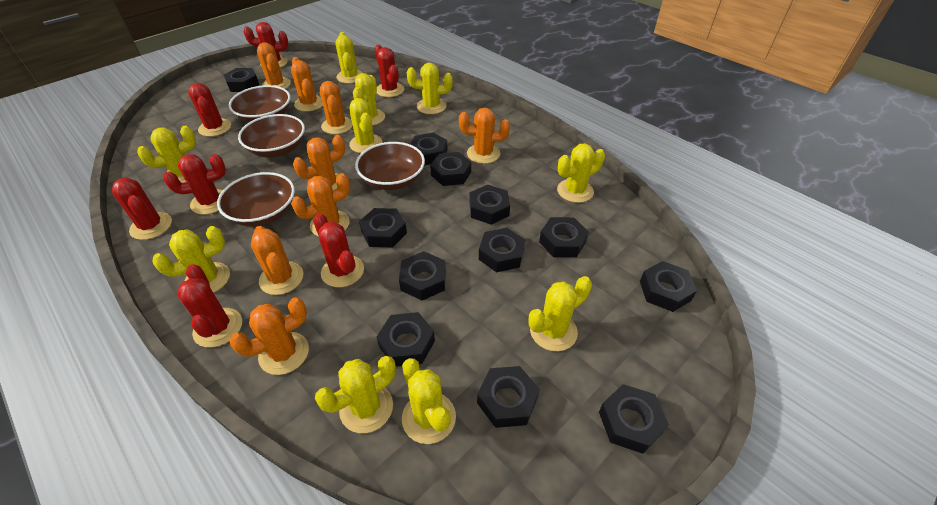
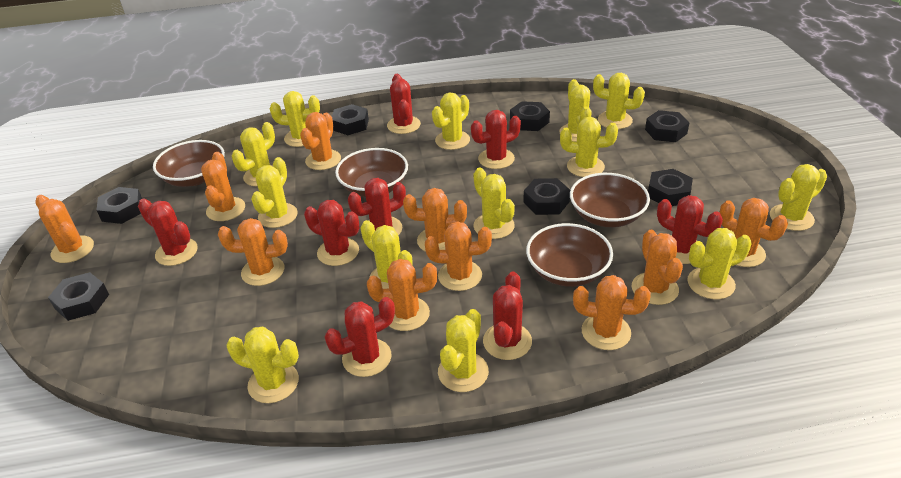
black nut: [224,68,260,92] [359,208,407,248] [377,312,435,367] [399,251,446,301] [410,133,448,165] [430,152,471,186] [470,185,510,225] [477,366,540,428] [479,228,525,273] [539,217,588,257] [599,384,669,454] [640,261,697,312] = 12 -> [48,272,109,321] [97,187,142,224] [332,104,369,135] [510,101,550,131] [523,178,570,215] [645,110,690,142] [648,169,693,206] = 7
orange cactus: [229,298,309,375] [251,226,303,295] [257,42,291,89] [291,57,323,112] [291,173,350,237] [293,135,345,190] [319,81,353,134] [459,108,510,164] = 8 -> [35,195,94,263] [201,152,245,221] [218,218,288,286] [300,112,341,170] [367,259,437,331] [403,188,467,252] [425,221,492,291] [573,275,651,350] [632,230,683,305] [719,198,788,267] = 10
red cactus: [112,177,172,240] [164,154,226,214] [177,264,242,348] [188,83,231,137] [243,22,288,68] [313,213,364,287] [375,45,404,97] = 7 -> [138,198,198,266] [304,200,359,266] [325,297,395,377] [348,178,406,236] [387,74,421,134] [471,110,521,169] [483,271,532,360] [657,195,723,264] = 8
yellow cactus: [137,126,196,183] [153,226,230,293] [315,356,396,433] [336,32,363,84] [349,98,382,153] [353,73,385,126] [402,358,456,444] [407,63,453,114] [529,276,592,351] [557,144,605,203] = 10 -> [226,326,299,403] [231,122,275,187] [251,157,298,228] [269,91,320,147] [360,220,413,289] [432,92,470,150] [438,309,489,392] [473,168,515,239] [559,79,592,142] [560,117,618,177] [593,73,645,129] [687,228,751,299] [770,164,827,231] = 13

